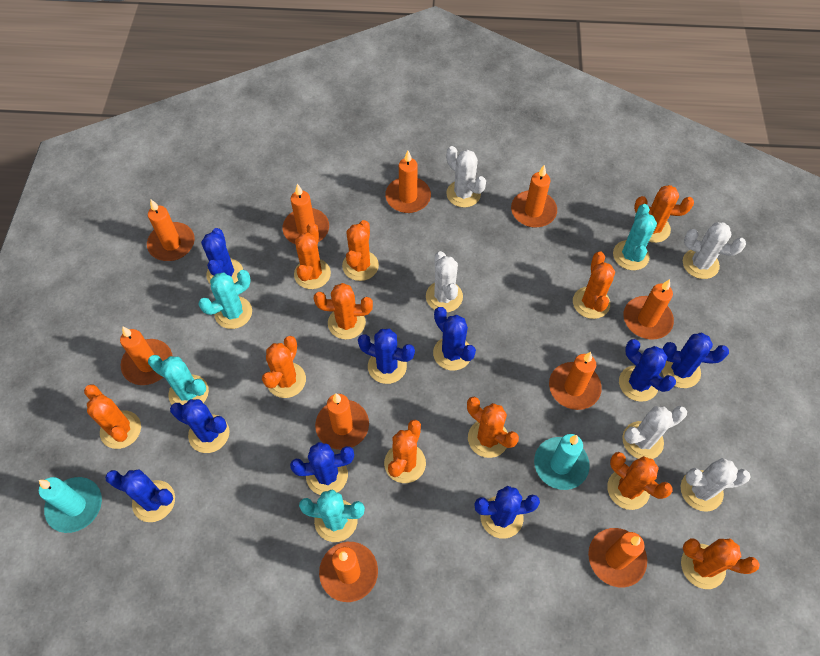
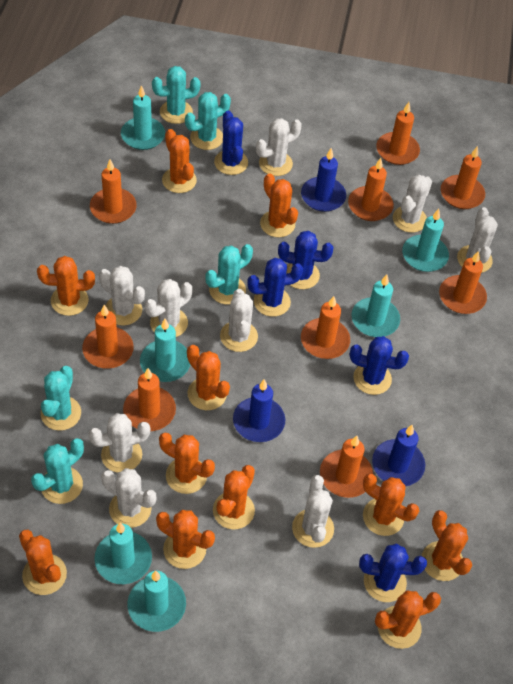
blue cactus: [105,470,175,522] [170,399,229,453] [201,228,243,285] [290,442,354,495] [358,329,415,384] [433,307,476,370] [474,486,540,539] [619,339,676,402] [662,333,729,388] = 9 -> [214,110,248,175] [247,258,303,317] [278,231,334,289] [350,336,409,395] [359,543,427,602] = 5
blue candle: none = 0 -> [233,379,285,442] [301,148,346,212] [372,425,425,486] = 3
orange candle: [120,326,173,385] [147,200,195,261] [282,184,329,244] [315,393,369,450] [319,542,378,602] [385,151,431,213] [511,165,557,228] [549,352,602,410] [588,528,647,587] [623,279,674,340] = 10 -> [82,305,134,369] [90,159,137,224] [123,368,176,431] [301,296,350,359] [320,436,373,498] [348,158,394,221] [376,102,420,165] [439,251,487,314] [441,146,485,209] = 9
turquoise cactus: [148,355,209,405] [198,270,252,329] [299,490,365,542] [613,204,657,270] = 4 -> [31,438,84,504] [41,366,81,431] [152,66,201,124] [185,92,231,150] [206,244,253,305] = 5
turquoise candle: [39,477,102,533] [534,434,590,490] = 2 -> [94,523,152,584] [121,85,165,150] [128,571,186,632] [140,319,191,382] [352,275,400,337] [402,209,449,272] = 6
white cactus: [426,251,463,312] [446,146,486,208] [622,406,687,459] [681,458,751,512] [683,222,746,279] = 5 -> [89,413,150,473] [99,266,145,325] [101,468,156,528] [145,279,192,337] [220,289,258,352] [256,118,302,176] [292,475,334,548] [393,175,432,233] [457,207,498,273] = 9

